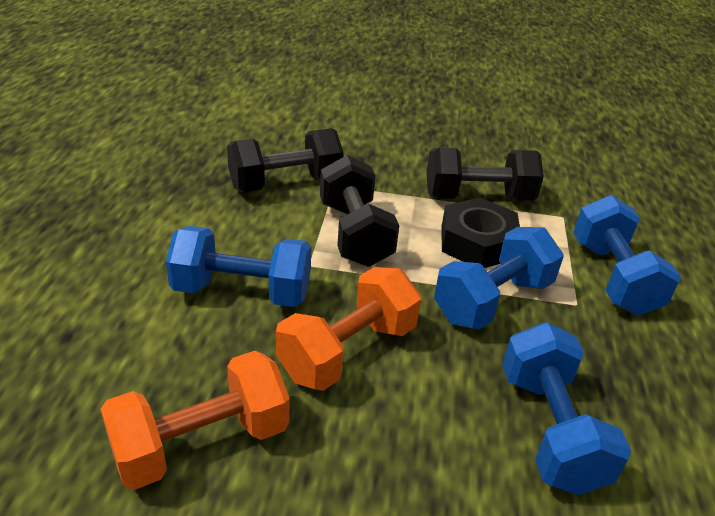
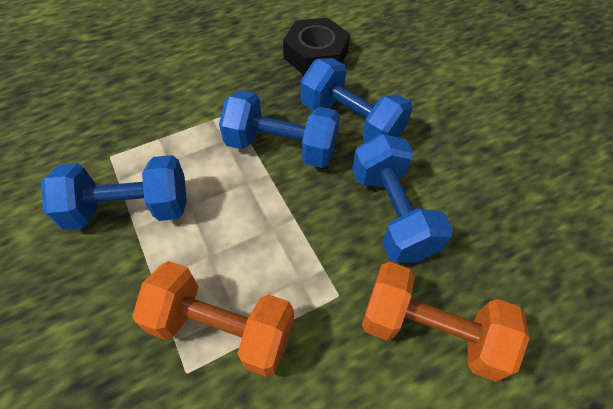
black dumbbell: [227,128,344,192] [320,155,399,267] [427,148,544,201] = 3 -> none = 0

